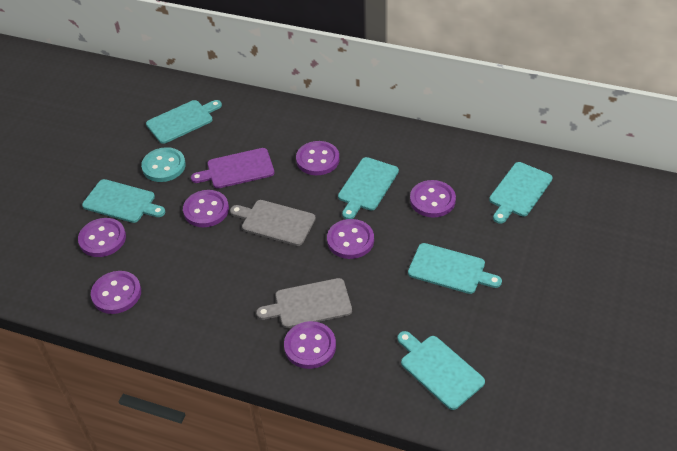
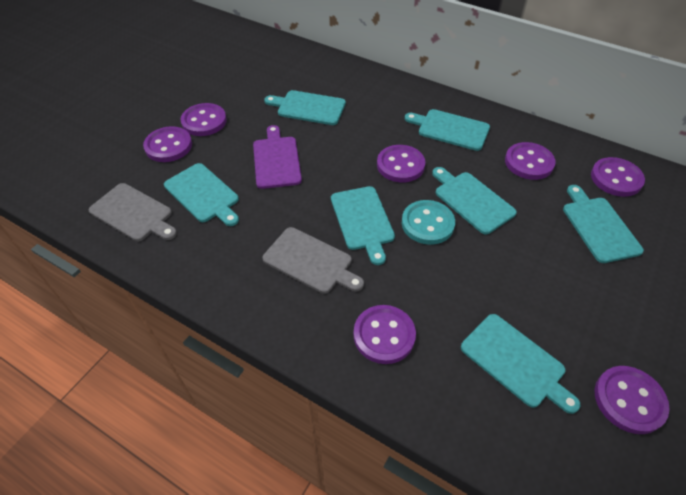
turquoise cutting board: [82,179,165,223] [146,100,222,144] [338,157,399,219] [397,331,485,410] [408,243,502,294] [489,162,553,224] = 6 -> [164,163,239,226] [264,90,346,125] [331,186,395,265] [405,109,490,151] [432,167,517,234] [461,314,580,414] [563,185,644,263] = 7

